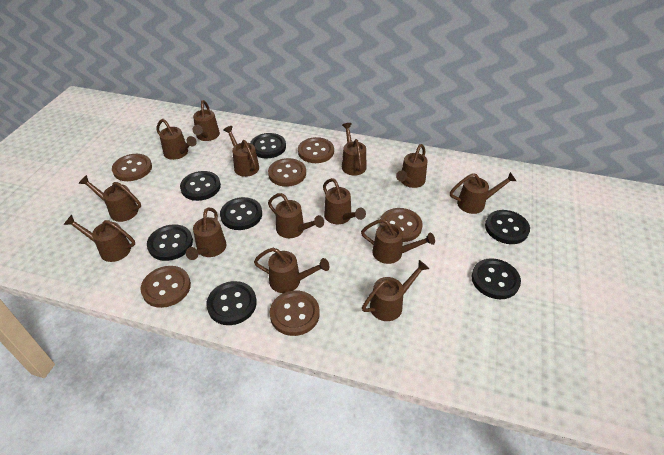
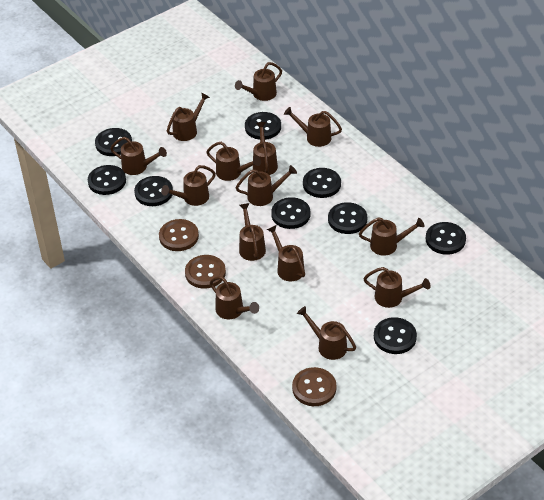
black button: [147,224,193,261] [180,171,221,201] [206,281,257,325] [220,197,262,230] [250,133,286,158] [472,258,521,299] [485,210,530,244] = 7 -> [88,165,126,195] [95,128,132,156] [134,176,173,206] [245,112,281,140] [271,197,310,229] [303,168,341,198] [328,202,367,234] [374,317,417,354] [426,222,466,255] = 9
brown button: [112,154,152,181] [141,266,191,308] [268,158,306,187] [270,290,320,336] [298,137,334,163] [380,208,423,242] = 6 -> [159,219,199,251] [185,255,226,289] [292,367,336,406] = 3

